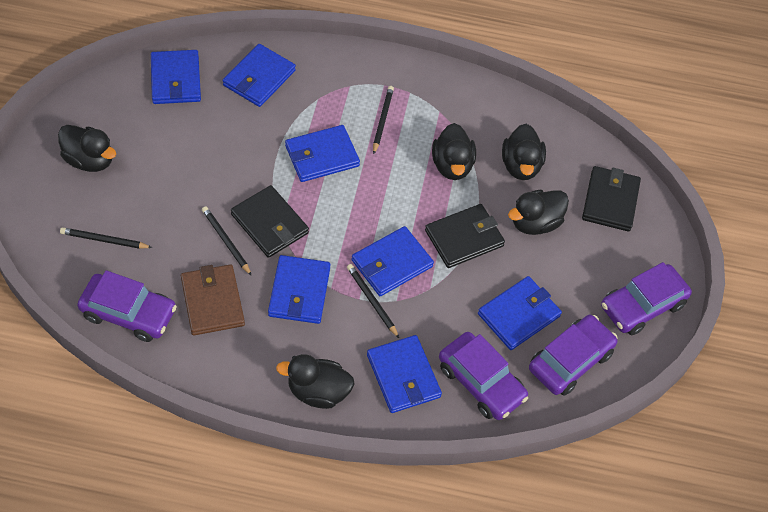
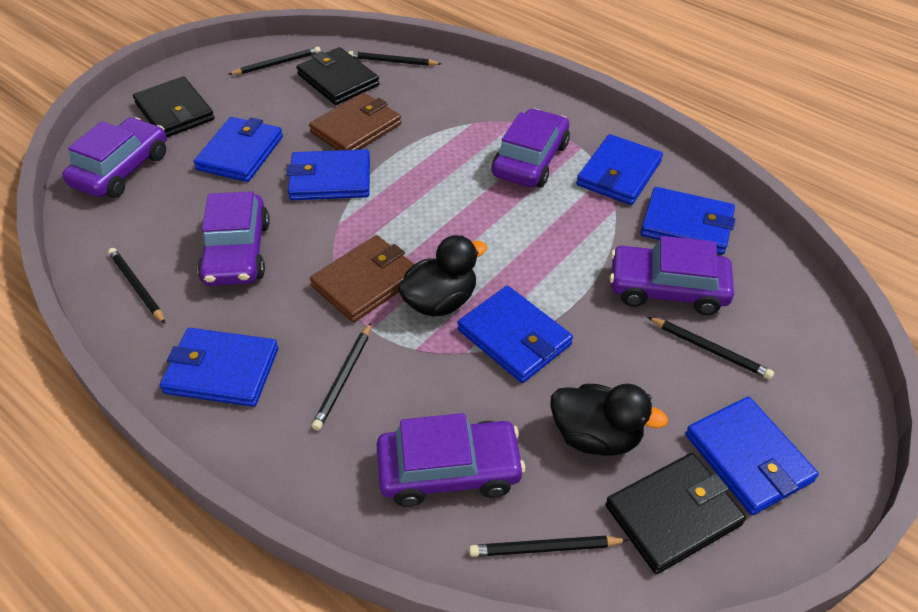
black duck: [58,125,116,172] [276,354,355,409] [432,123,476,180] [502,124,546,180] [508,190,569,235] = 5 -> [398,235,487,317] [550,384,668,455] = 2
black pencil: [60,227,153,249] [202,206,252,276] [347,264,399,338] [373,86,394,154] = 4 -> [108,248,166,324] [228,47,321,75] [312,323,371,430] [348,51,442,66] [469,536,628,557] [648,317,774,379] = 6
brown wallet: [181,264,245,335] = 1 -> [309,92,401,150] [310,235,414,323] = 2
purple car: [77,270,177,342] [439,332,528,420] [529,315,618,396] [601,262,692,335] = 4 -> [62,117,166,198] [198,191,270,286] [377,413,525,507] [492,109,570,188] [610,236,734,315] = 5

